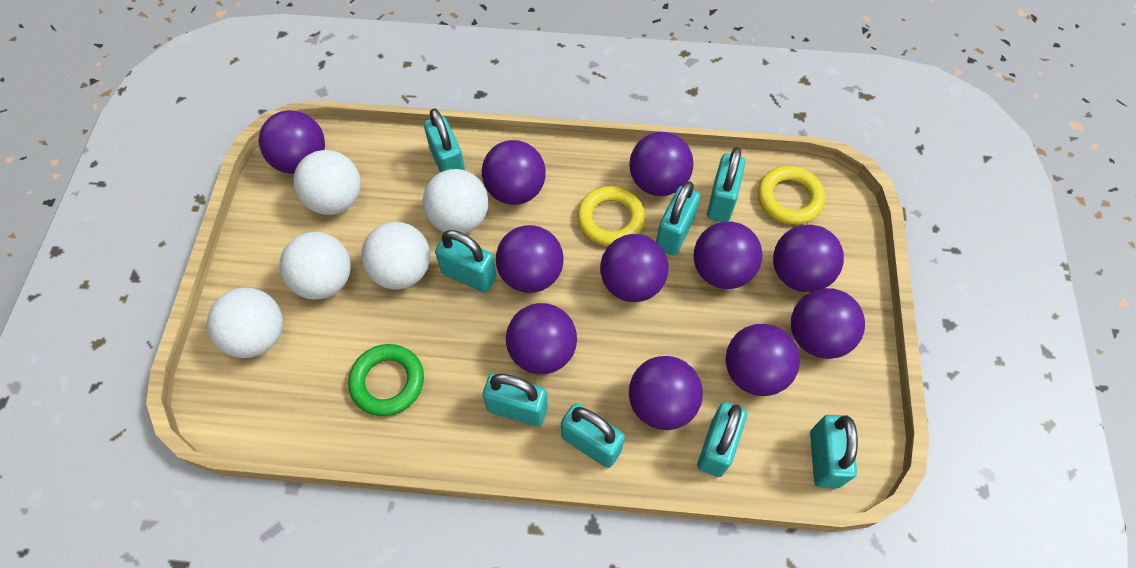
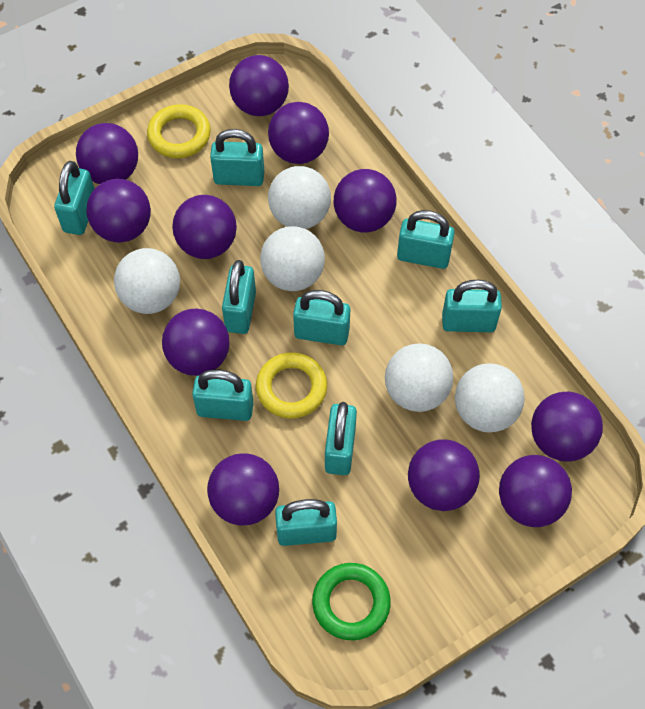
turquoise padlock: [424,108,465,172] [435,230,497,293] [483,373,548,426] [561,404,625,468] [656,181,700,255] [697,402,747,477] [707,147,745,222] [810,415,858,489] = 8 -> [54,161,94,235] [192,370,254,421] [210,129,264,186] [222,260,256,334] [275,499,337,546] [293,290,350,345] [325,402,357,475] [397,210,455,269] [442,280,502,332] = 9

